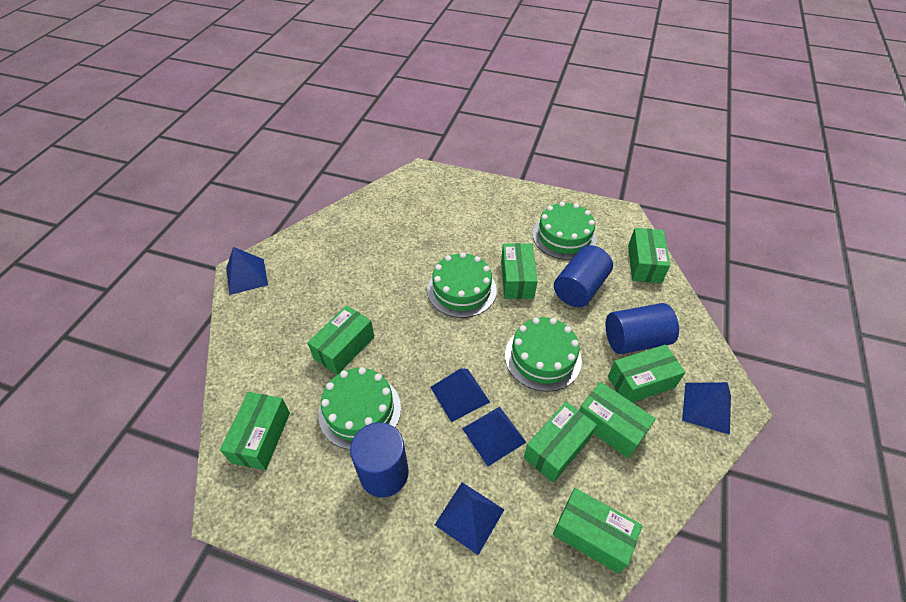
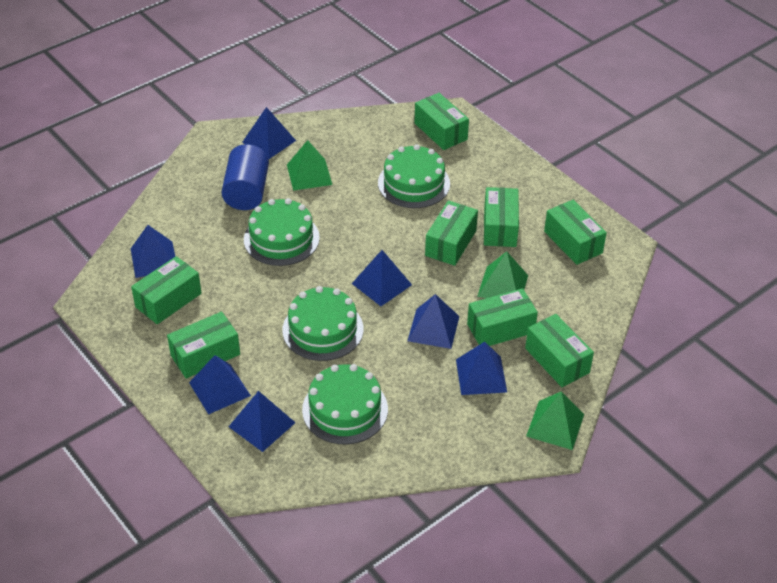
blue cylinder: [350,422,409,497] [554,245,613,307] [606,303,679,354] = 3 -> [221,144,269,210] = 1
blue pyramid: [226,247,268,295] [430,368,490,422] [435,482,505,555] [462,406,526,466] [682,382,731,435] = 5 -> [131,225,175,278] [189,355,251,415] [229,391,296,452] [242,107,296,159] [352,250,412,306] [408,294,459,349] [456,342,507,395] = 7
green pyramid: none = 0 -> [287,140,332,191] [477,251,528,298] [526,391,584,450] = 3

